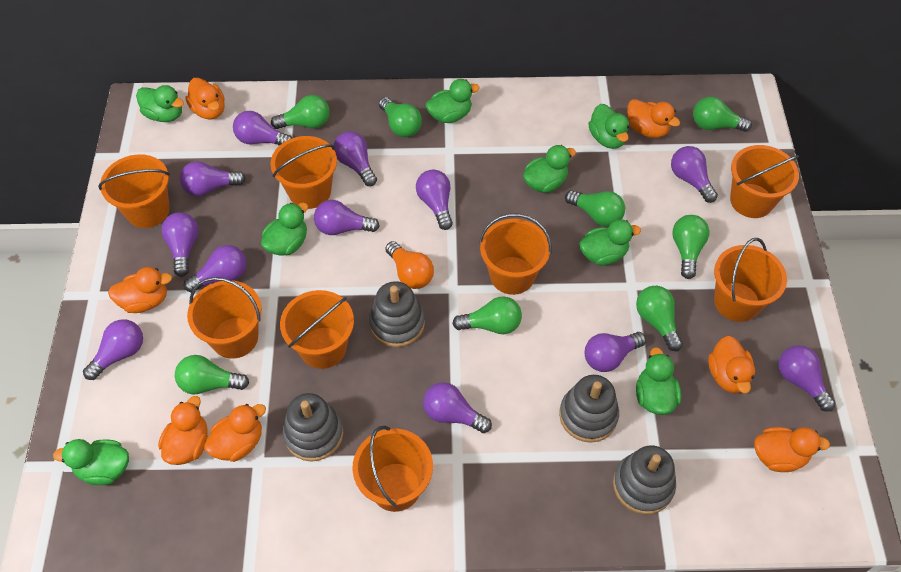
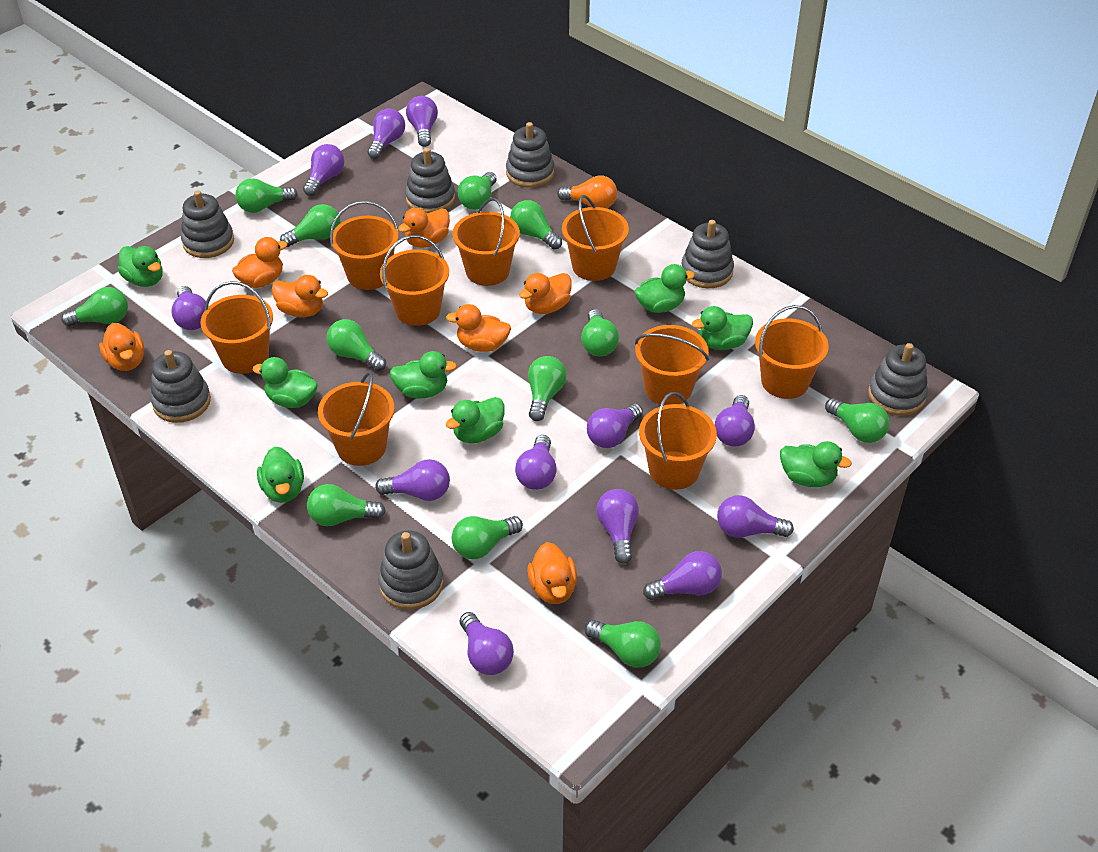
green light bulb: [175,355,249,394] [271,95,330,129] [379,97,422,137] [452,296,522,334] [565,190,625,226] [636,286,683,351] [672,215,709,279] [693,97,752,132] = 8 -> [61,287,128,326] [235,178,298,213] [280,204,341,247] [307,484,386,526] [327,319,386,371] [452,516,523,559] [457,172,497,210] [510,200,562,250] [528,356,567,421] [581,309,619,356] [584,620,661,668] [825,398,889,443] = 12
grey stacking toy: [283,393,343,462] [369,281,425,347] [559,375,619,443] [613,445,676,515] = 4 -> [151,350,211,423] [181,190,234,258] [378,531,444,610] [405,148,455,213] [506,122,554,188] [682,220,734,288] [868,343,928,416] = 7
orange bucket: [98,154,170,228] [187,277,262,359] [270,136,337,209] [280,290,354,369] [352,426,433,512] [479,213,552,295] [714,238,787,322] [730,145,799,218] = 8 -> [201,281,273,374] [318,371,394,466] [330,201,399,290] [380,235,449,326] [452,198,520,286] [562,195,629,281] [635,325,709,405] [639,392,717,490] [755,305,829,399] = 9

